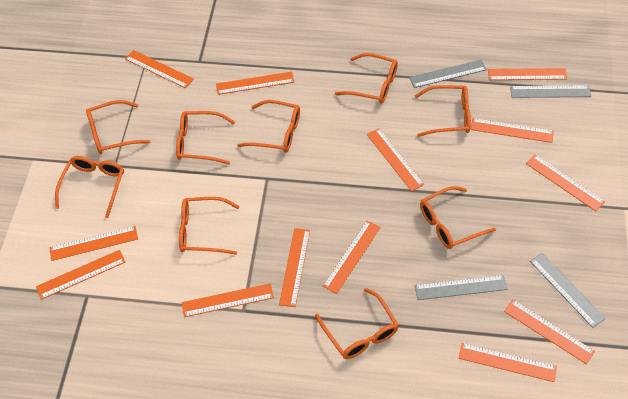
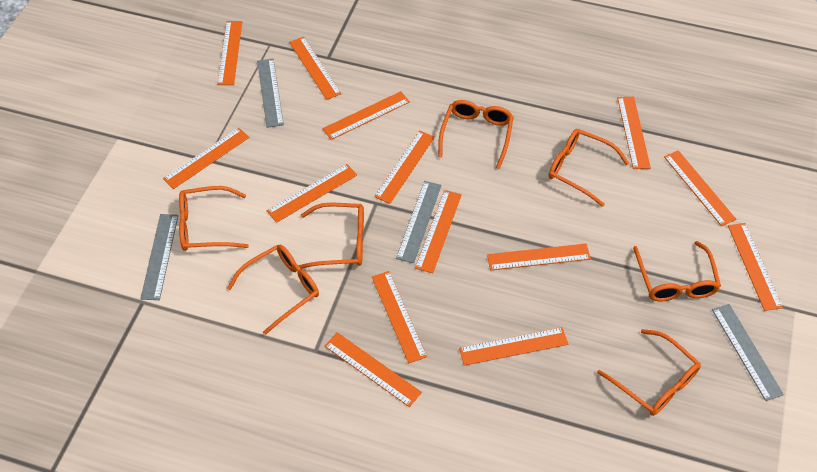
orange glasses: [55,156,124,218] [86,100,151,154] [176,111,235,164] [179,197,240,255] [237,100,300,153] [315,288,399,359] [335,53,398,104] [415,85,471,137] [420,186,496,249] = 9 -> [179,186,249,251] [227,245,319,335] [299,203,364,269] [438,100,514,169] [549,129,629,207] [597,329,701,416] [633,241,721,301] = 7
orange ruler: [36,250,125,300] [49,226,138,261] [125,50,194,88] [182,283,274,317] [216,72,294,95] [279,228,310,307] [323,221,381,294] [367,128,424,191] [459,343,557,382] [471,118,554,143] [488,68,567,80] [504,300,595,364] [526,155,605,211] = 13 -> [163,128,249,189] [217,21,242,85] [267,164,357,223] [289,37,342,100] [322,91,410,140] [325,332,422,407] [372,271,427,363] [374,131,435,204] [415,190,462,273] [459,327,568,366] [487,244,591,271] [617,97,651,169] [664,150,736,226] [728,223,783,311] = 14

